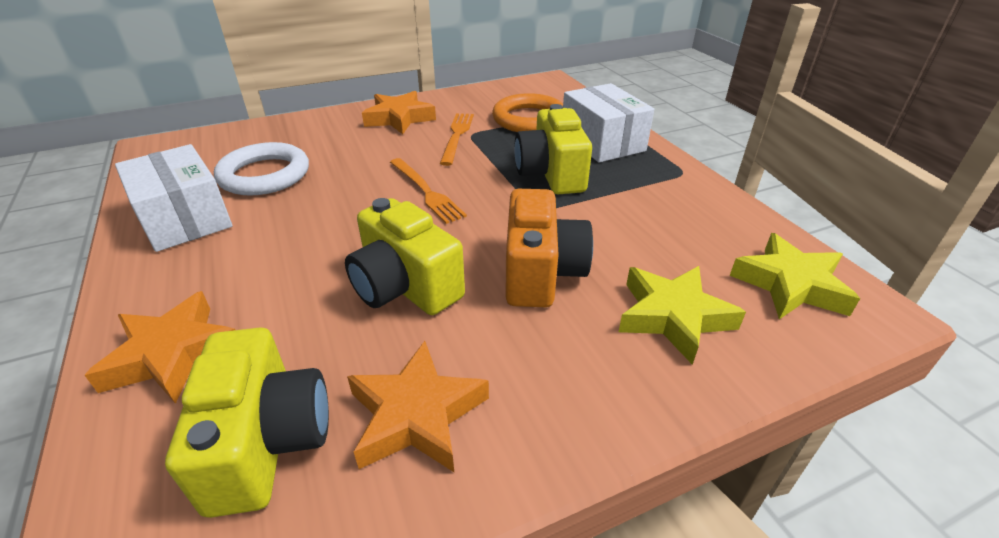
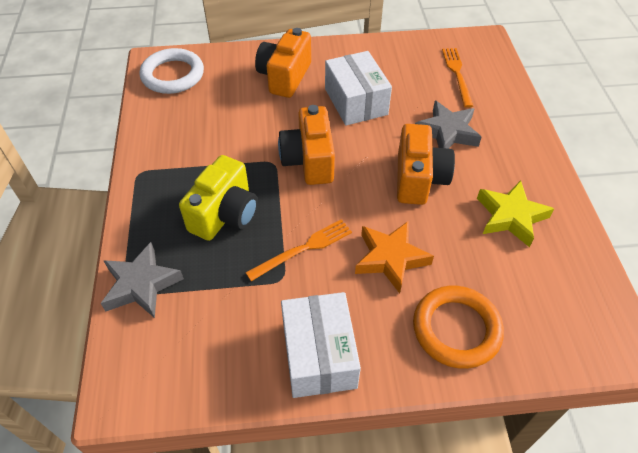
grey star: none = 0 -> [101,242,184,318] [415,101,482,149] = 2
orange camera: [505,189,593,307] = 1 -> [255,28,311,98] [278,105,335,185] [397,124,455,205] = 3
orange star: [85,291,235,404] [347,341,489,472] [362,91,436,134] = 3 -> [355,221,434,293] = 1
yellow camera: [165,328,329,518] [345,198,465,315] [515,104,592,194] = 3 -> [179,155,258,241] = 1
yellow star: [619,266,746,365] [730,233,860,319] = 2 -> [477,180,554,247] = 1

